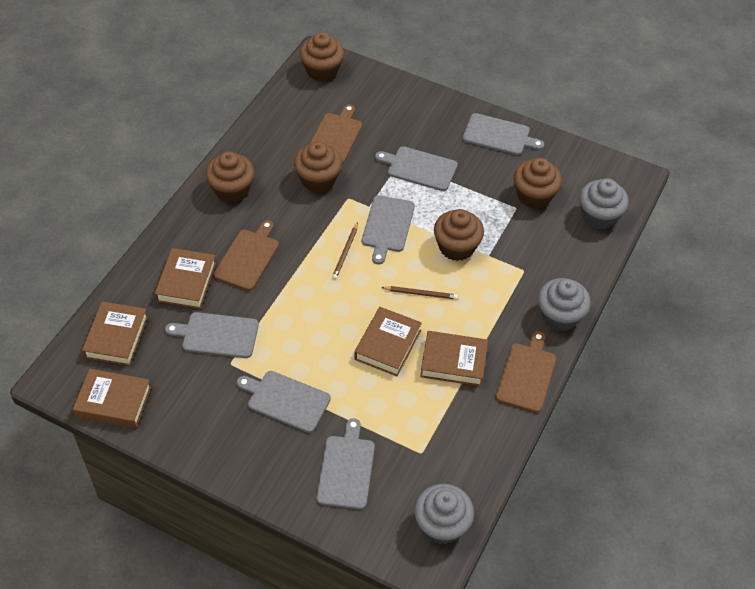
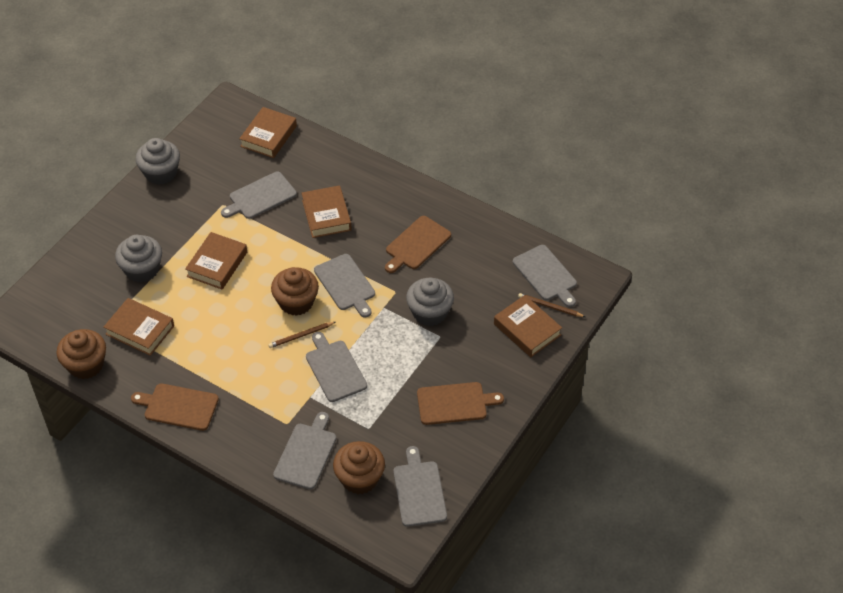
brown cupcake: [206,152,255,203] [294,142,342,193] [300,32,344,82] [434,209,484,261] [514,158,562,209] = 5 -> [57,329,106,379] [271,267,319,316] [333,441,385,494] = 3

